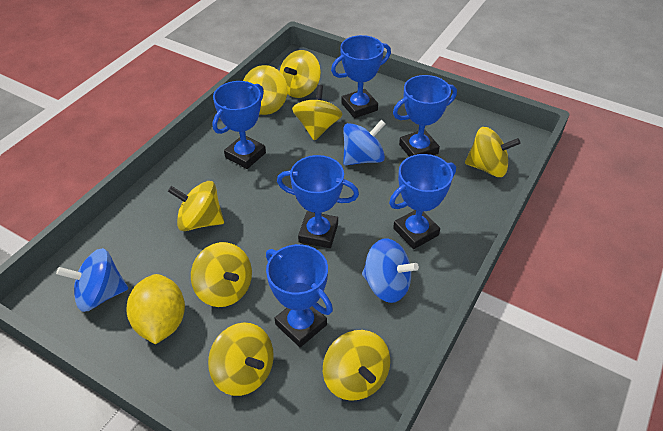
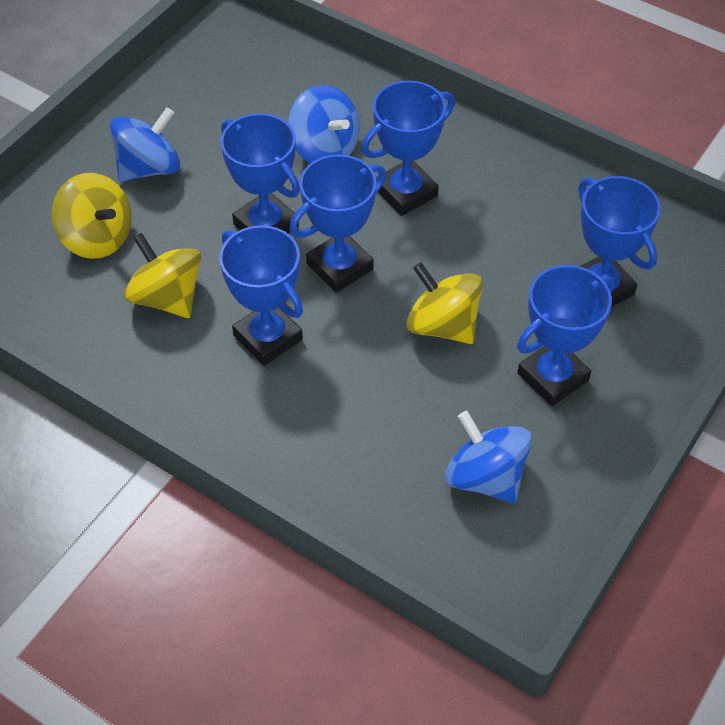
yellow lemon: [126,274,185,344] = 1 -> none = 0
yellow spinning top: [168,181,224,231] [191,242,252,307] [208,323,274,396] [243,65,288,115] [280,50,321,98] [292,85,342,141] [323,330,390,401] [465,127,521,177] = 8 -> [51,173,132,259] [124,233,201,318] [406,262,483,344] = 3

